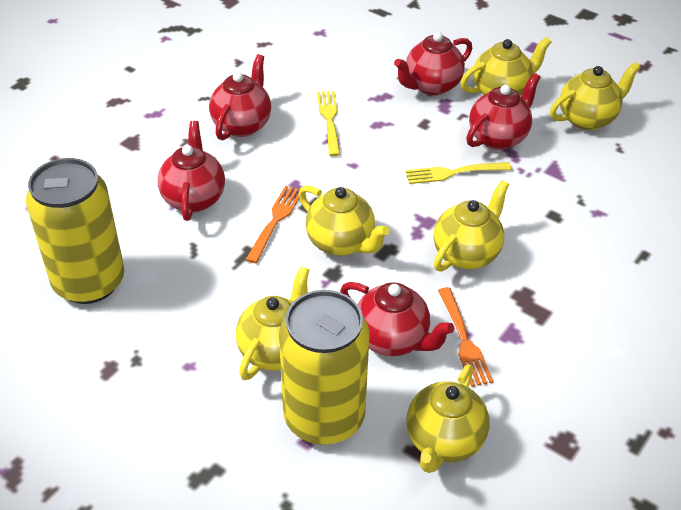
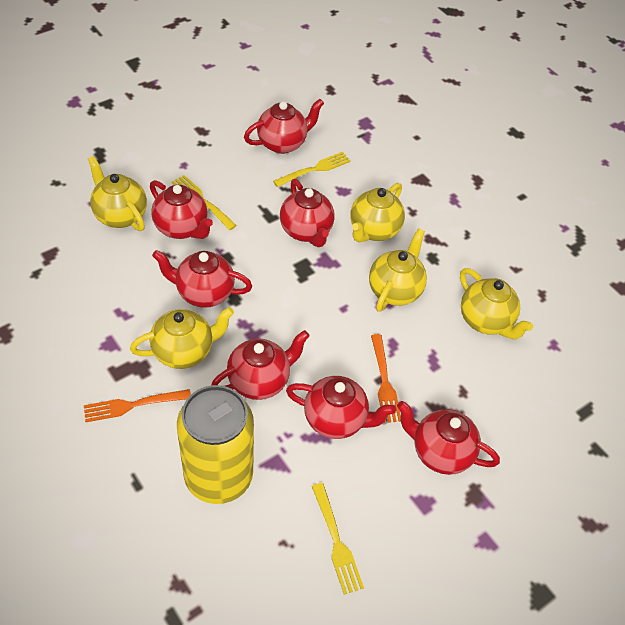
red teapot: [158,121,225,221] [209,54,271,140] [340,282,454,356] [394,32,472,95] [466,73,541,150] = 5 -> [150,180,213,239] [152,250,252,308] [211,330,310,400] [244,99,324,154] [280,179,335,247] [286,376,396,439] [397,401,500,475] = 7
yellow can: [26,158,124,304] [279,290,370,445] = 2 -> [177,385,254,504] = 1
yellow fork: [317,91,340,156] [405,162,512,184] = 2 -> [172,175,237,230] [273,152,351,187] [312,483,364,595] = 3
yellow teapot: [236,266,310,380] [298,185,390,256] [406,364,490,473] [434,180,509,272] [461,37,551,96] [550,62,641,130] = 6 -> [88,156,147,231] [130,307,234,369] [350,183,405,242] [369,228,427,312] [460,268,533,339] = 5

